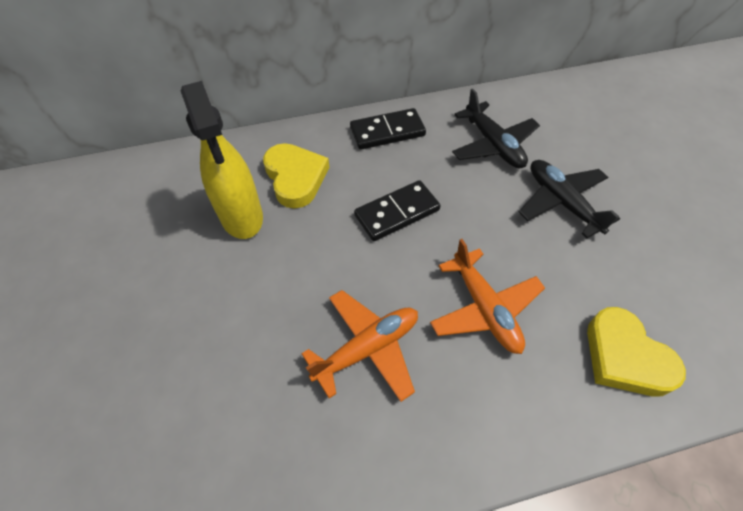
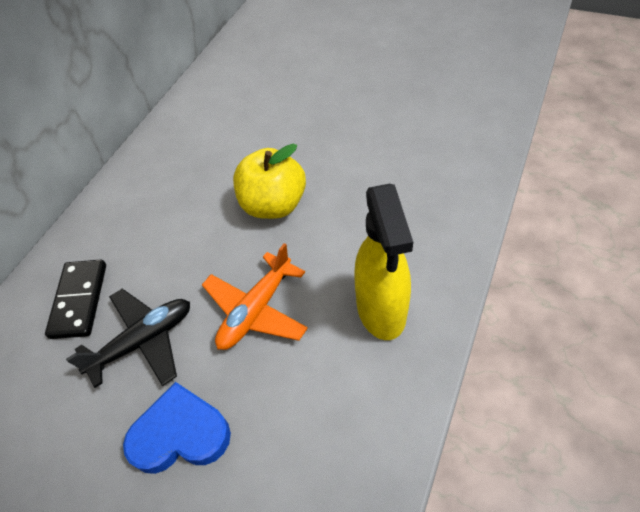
black domino: [350,108,426,150] [354,180,441,241] = 2 -> [45,260,106,339] = 1
black plane: [452,88,540,169] [519,160,620,239] = 2 -> [66,289,190,388] = 1
blue heart: none = 0 -> [123,382,231,474] = 1
orange plane: [301,290,418,402] [430,239,545,354] = 2 -> [202,243,308,350] = 1
yellow apple: none = 0 -> [233,144,306,219] = 1
yellow heart: [263,143,329,209] [587,307,686,397] = 2 -> none = 0

